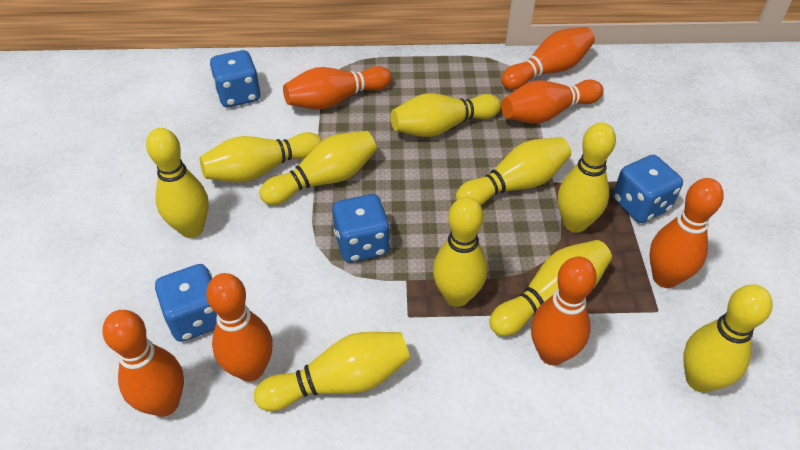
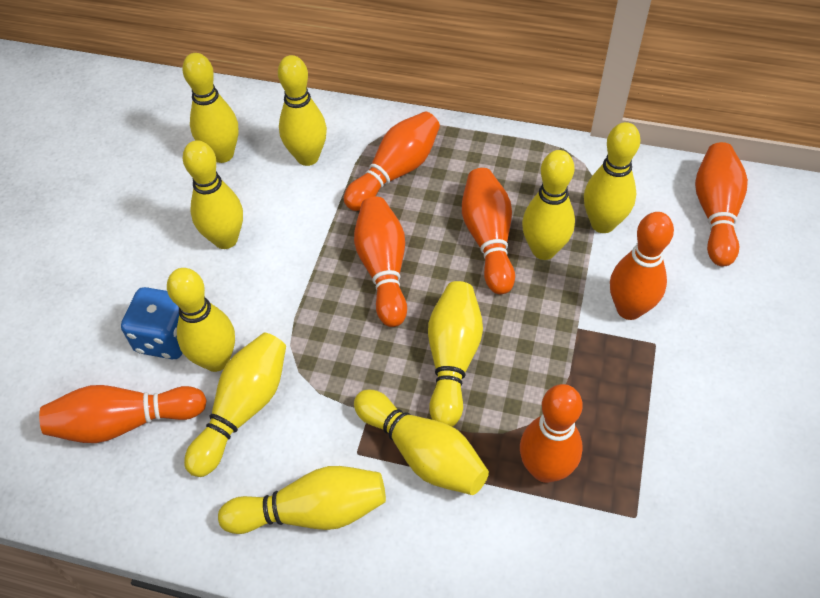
blue dice: [155,264,217,342] [210,50,261,107] [332,194,390,262] [613,155,683,223] = 4 -> [121,287,183,359] = 1

